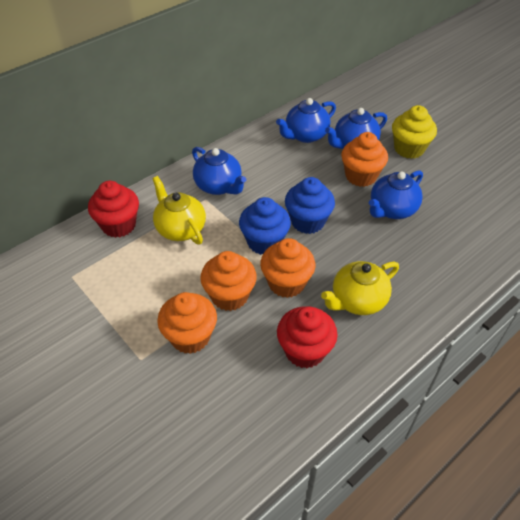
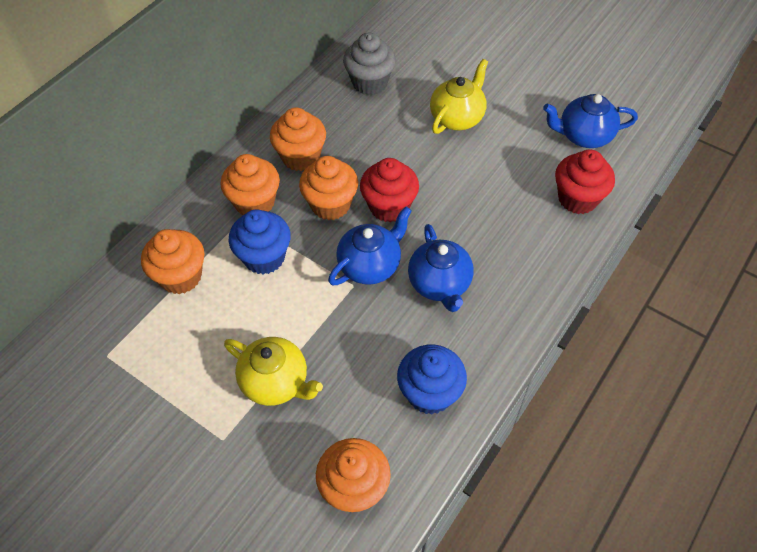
blue teapot: [192,147,246,195] [276,98,336,143] [325,108,387,149] [369,170,423,219] = 4 -> [328,207,412,285] [408,224,474,312] [543,94,638,148] = 3
grey cupcake: none = 0 -> [343,33,396,95] = 1
orange cupcake: [157,292,217,354] [200,251,257,311] [260,238,315,298] [341,132,388,187] = 4 -> [141,229,204,294] [220,154,280,215] [270,108,326,171] [299,156,358,220] [316,438,391,512] = 5
yellow cupcake: [392,105,437,159] = 1 -> none = 0

